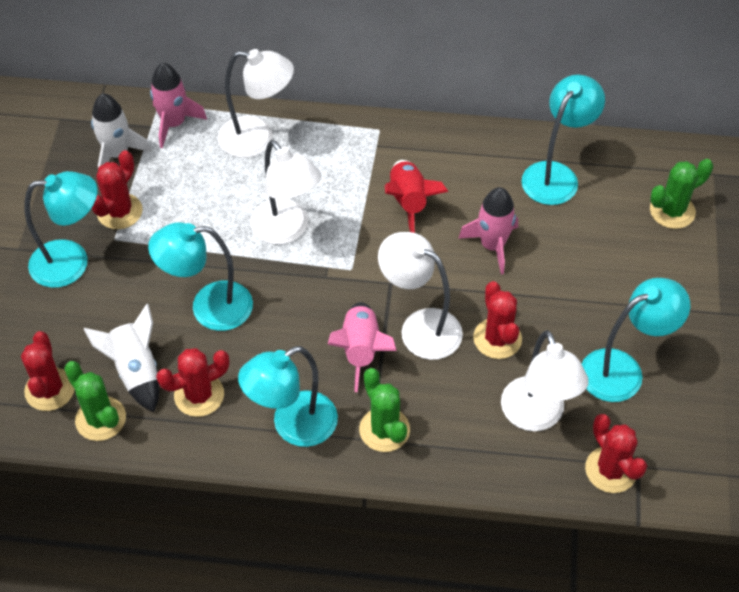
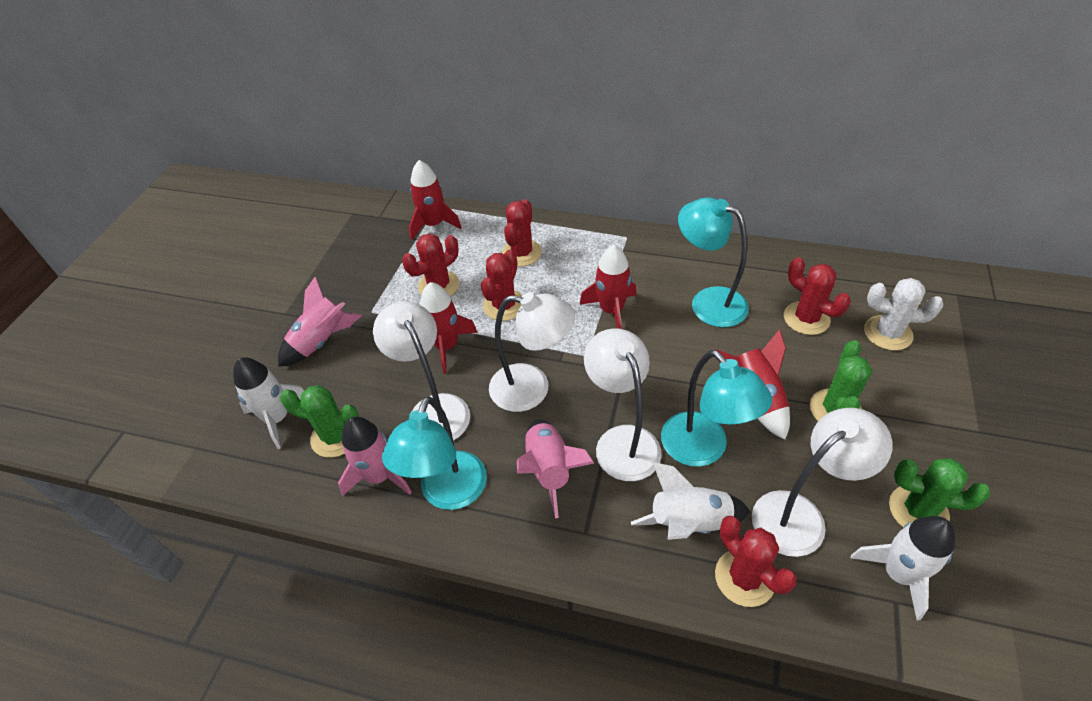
red rocket: [385,160,448,233] = 1 -> [409,160,462,240] [420,282,478,374] [580,245,636,329] [716,329,790,440] = 4
turquoise lamp: [24,171,98,288] [148,222,253,331] [238,346,338,447] [522,75,605,205] [582,278,690,402] = 5 -> [382,396,487,510] [661,350,772,467] [678,197,749,327] = 3
white cactus: none = 0 -> [864,278,944,350] = 1
white rocket: [84,304,159,412] [91,93,151,168] = 2 -> [233,357,304,449] [631,462,750,540] [851,516,955,620] = 3

